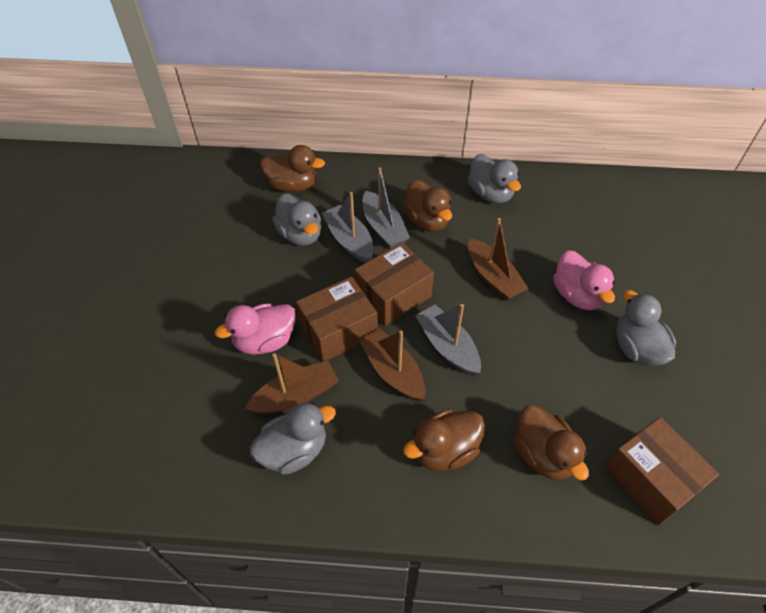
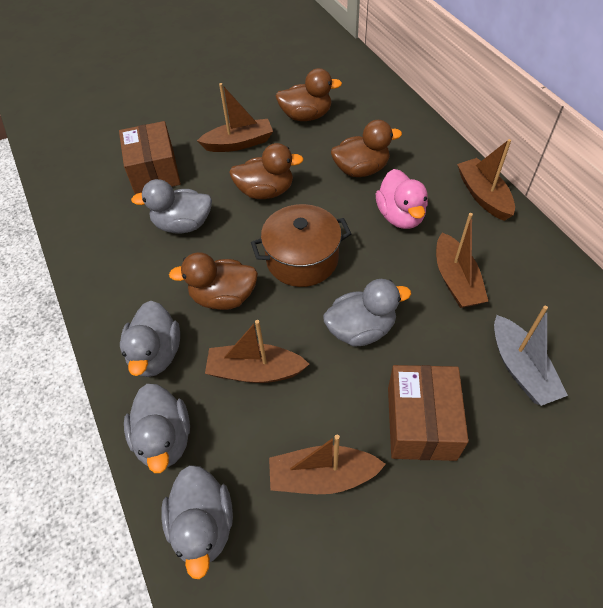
brown boat: [244,353,339,414] [359,328,425,401] [468,218,529,300] = 3 -> [197,83,273,152] [205,320,309,383] [269,435,386,494] [436,213,489,308] [457,139,515,221] = 5
brown box: [296,277,377,362] [355,242,434,326] [604,417,719,525] = 3 -> [119,121,181,194] [388,365,469,461] = 2
brown pot: none = 0 -> [251,204,351,287] = 1
grey boat: [322,192,374,263] [363,167,410,248] [415,304,481,375] = 3 -> [494,306,568,406] = 1
grey duck: [250,402,336,475] [272,194,321,246] [468,154,521,203] [616,290,676,366] = 4 -> [120,301,180,377] [124,384,190,473] [131,179,212,233] [161,465,233,579] [323,279,411,347] = 5
pink duck: [215,303,296,355] [553,250,615,310] = 2 -> [376,169,428,229] = 1

